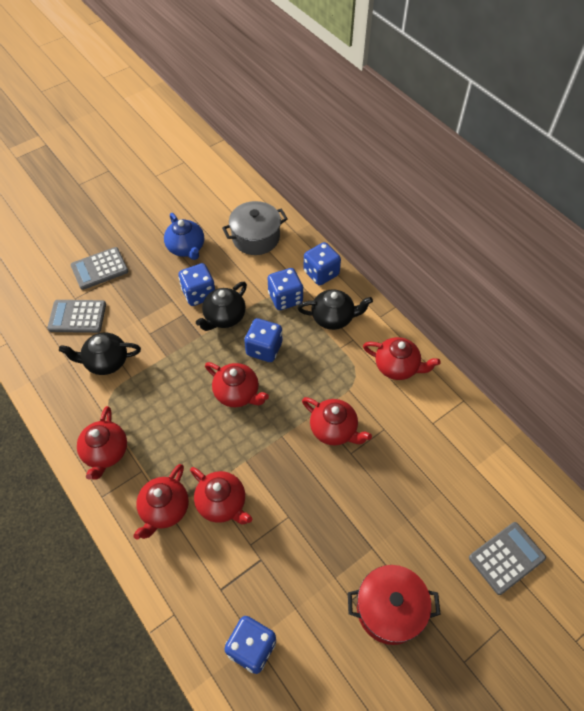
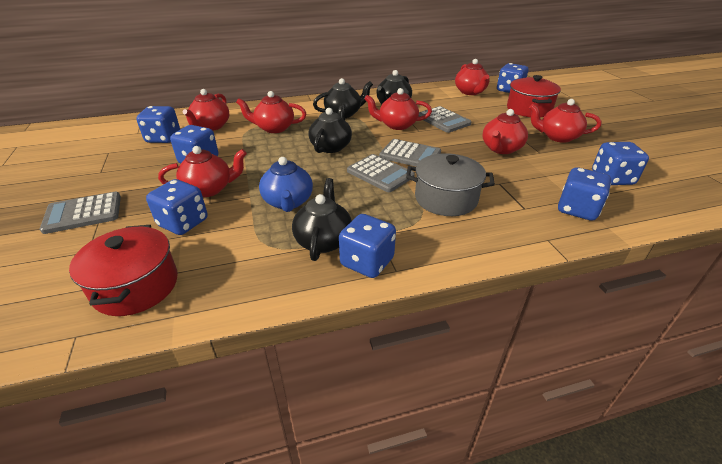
black teapot: [59,333,141,375] [196,282,247,331] [297,289,373,330] = 3 -> [292,178,352,261] [308,103,352,153] [313,78,373,118] [377,70,412,104] = 4
blue dice: [179,263,215,306] [224,616,276,674] [244,318,282,362] [268,268,303,310] [303,242,341,285] = 5 -> [136,106,180,143] [146,179,207,235] [170,125,218,163] [339,214,396,278] [497,63,528,93] [558,167,611,221] [592,142,649,185] = 7
grey calculator: [47,300,106,333] [70,247,129,290] [469,522,546,595] = 3 -> [40,192,121,234] [347,154,415,192] [379,139,441,166] [418,106,472,133] = 4
red pot: [348,565,441,645] = 1 -> [69,225,178,316] [507,75,561,118] = 2
red teapot: [77,406,127,480] [133,464,189,539] [190,467,252,524] [205,362,269,407] [302,397,372,445] [363,337,441,380] = 6 -> [158,146,247,197] [182,89,229,131] [236,91,306,133] [365,88,432,130] [455,59,490,95] [482,109,528,154] [529,99,601,143] = 7

